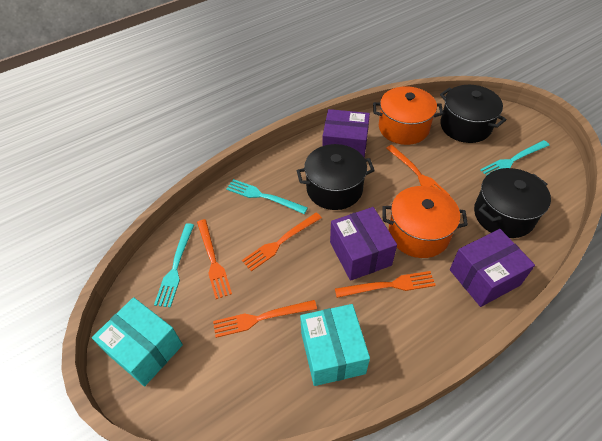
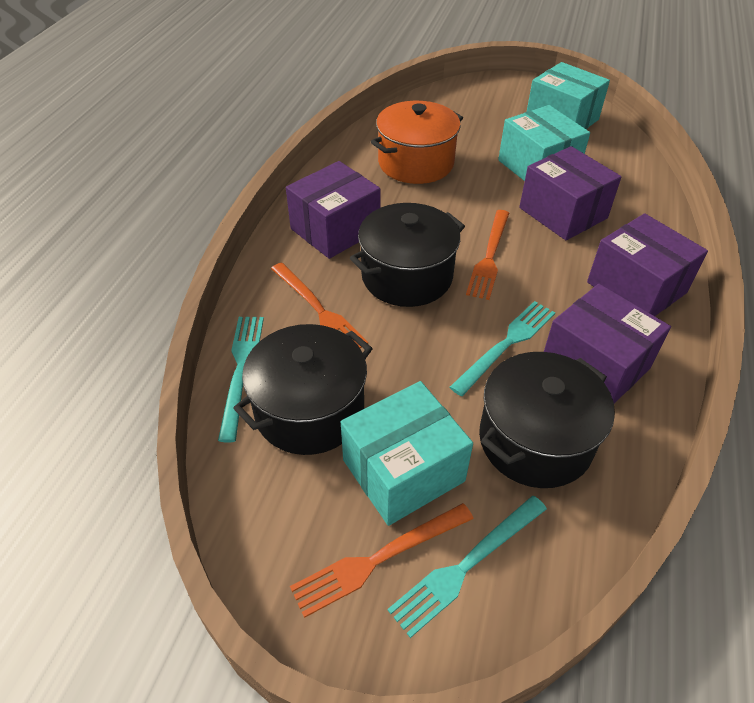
orange fork: [197,219,232,299] [213,300,317,338] [242,213,322,271] [335,271,436,298] [386,145,450,196] = 5 -> [271,263,368,348] [290,503,474,618] [466,210,509,300] = 3
orange pot: [373,86,443,145] [382,186,468,258] = 2 -> [371,101,463,184] = 1
purple box: [322,109,370,158] [330,207,397,281] [450,229,535,307] = 3 -> [286,161,381,259] [519,146,622,240] [544,284,671,404] [587,213,708,316] = 4
turquoise box: [92,297,183,387] [300,304,370,386] = 2 -> [341,381,473,526] [498,105,590,181] [527,62,610,129] = 3

